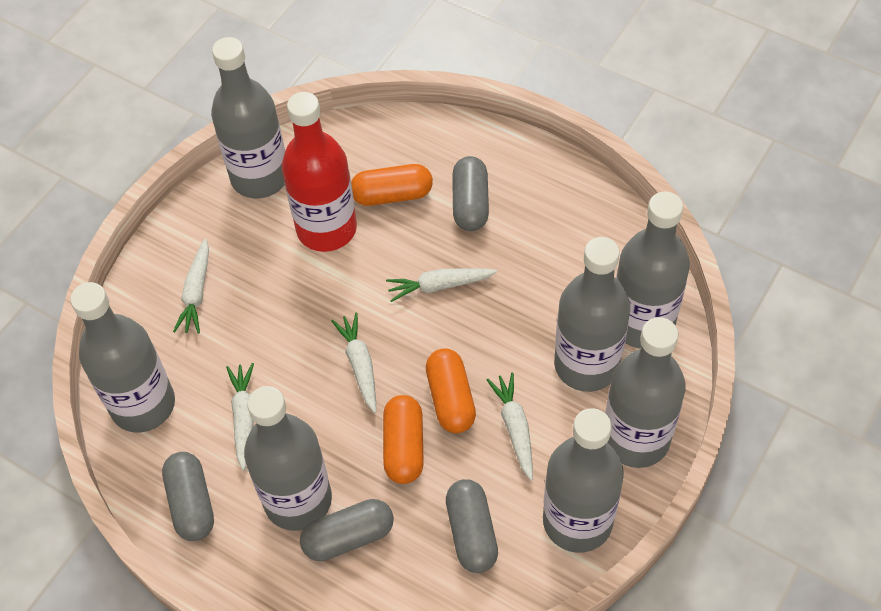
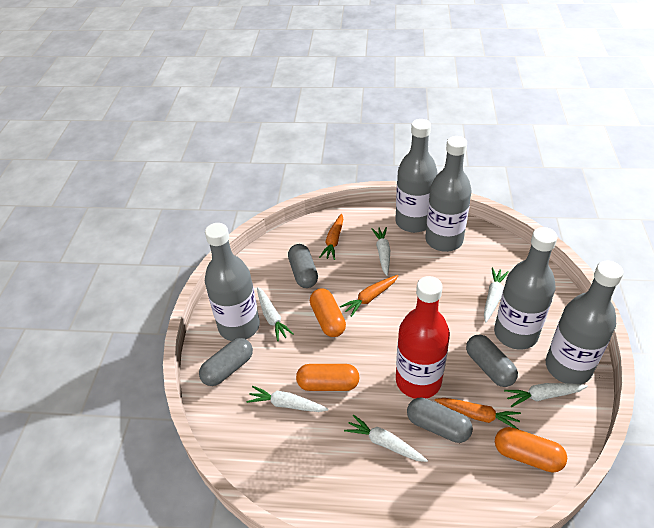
grey bottle: [70,282,175,432] [211,37,285,199] [244,386,332,531] [543,408,624,553] [554,237,630,392] [605,317,686,468] [616,191,690,349] = 7 -> [205,223,260,341] [395,119,438,233] [425,136,472,252] [494,227,557,350] [546,261,624,384] = 5
orange carrot: none = 0 -> [319,214,343,260] [340,275,399,317] [435,398,521,429] = 3
white carrot: [173,239,209,334] [226,363,254,470] [331,313,376,413] [386,268,497,302] [486,373,533,481] = 5 -> [246,386,328,412] [257,287,294,341] [344,414,428,462] [371,227,390,276] [484,268,509,322] [504,383,588,407] = 6

